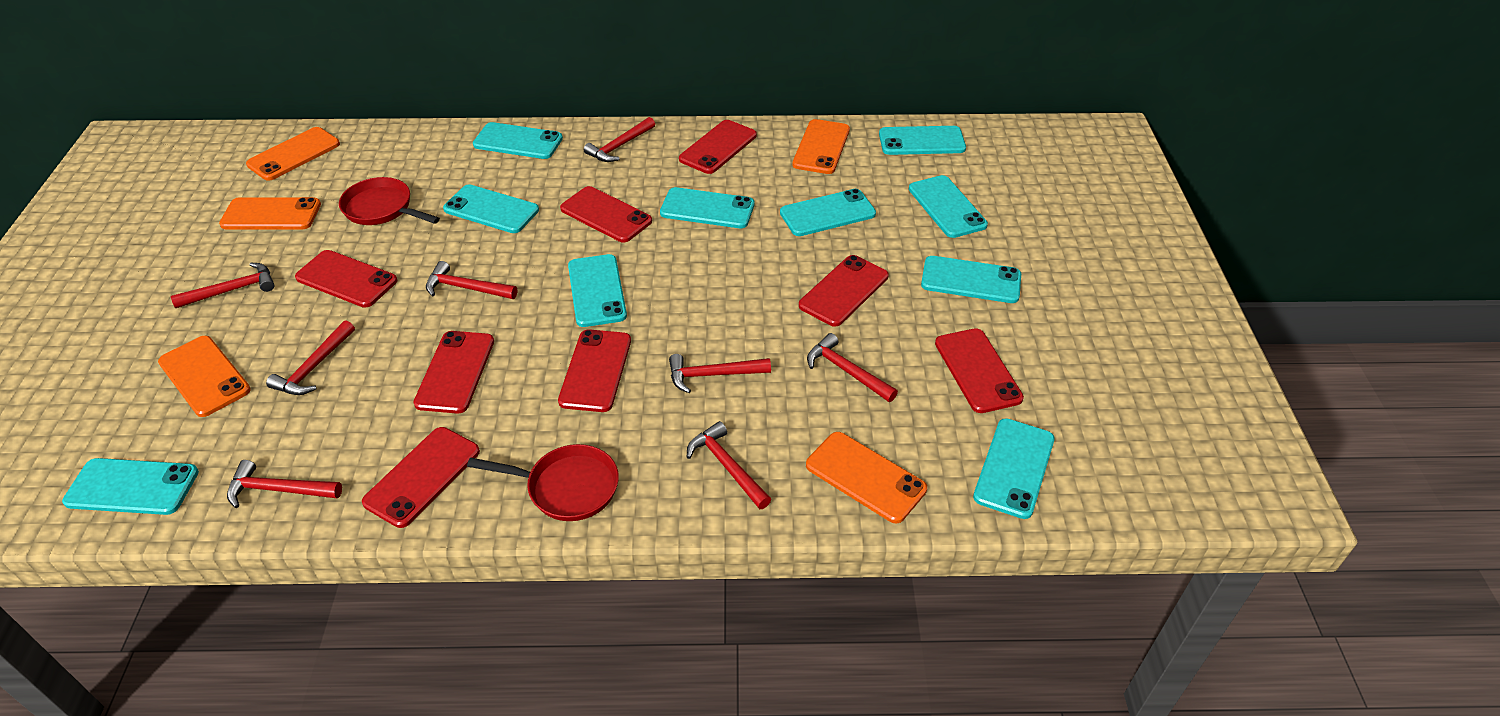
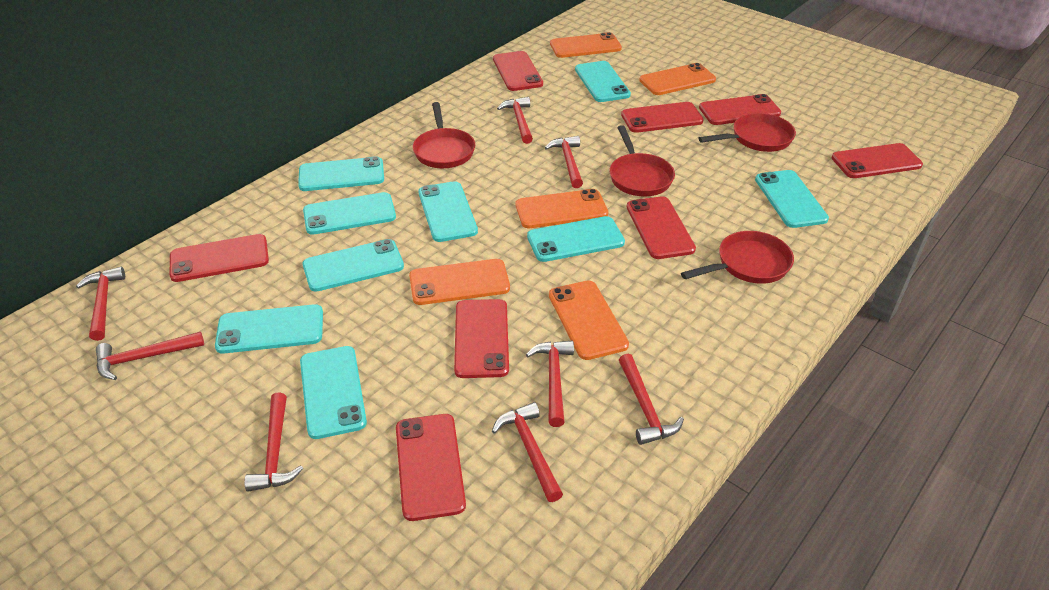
red pan: [339,177,440,225] [467,444,619,521] = 2 -> [413,102,475,168] [609,125,675,197] [681,231,794,284] [698,113,796,152] = 4
turquoise phone: [62,458,199,515] [443,184,539,233] [473,122,563,159] [568,254,627,327] [660,187,754,228] [780,189,876,236] [879,126,966,155] [909,175,988,238] [921,256,1021,303] [973,418,1055,519] = 10 -> [215,304,323,354] [298,156,384,191] [300,346,367,439] [303,192,396,235] [303,239,404,292] [418,181,478,242] [527,216,625,262] [575,61,631,102] [755,170,829,228] = 9

